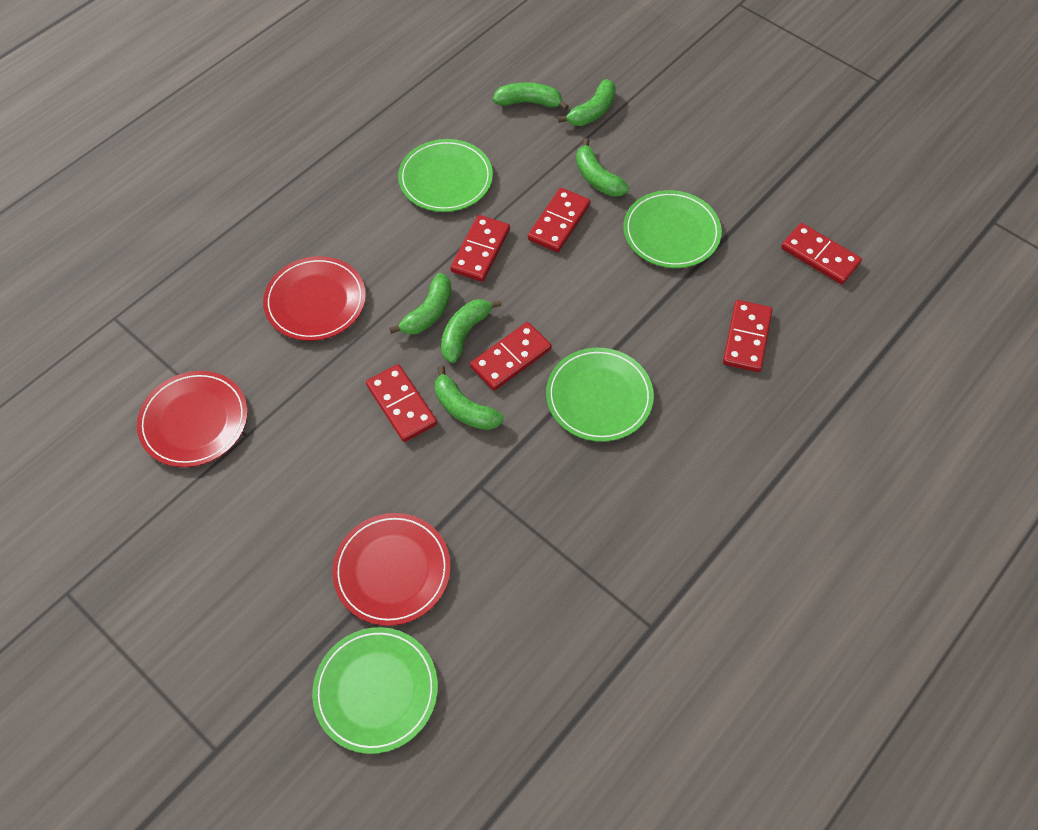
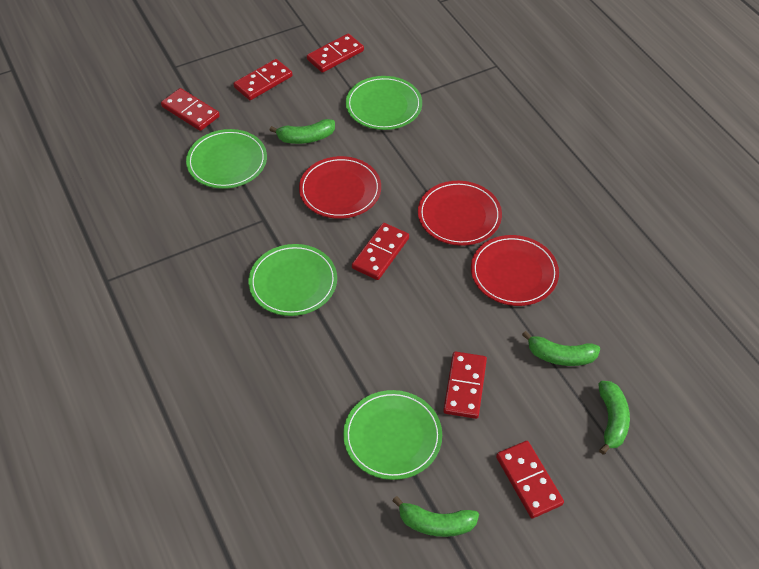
green banana: [389,273,451,335] [435,366,504,430] [441,299,502,363] [493,82,569,111] [558,79,616,126] [576,139,629,197] = 6 -> [270,119,335,144] [392,496,479,537] [522,331,600,366] [598,381,630,454] = 4

